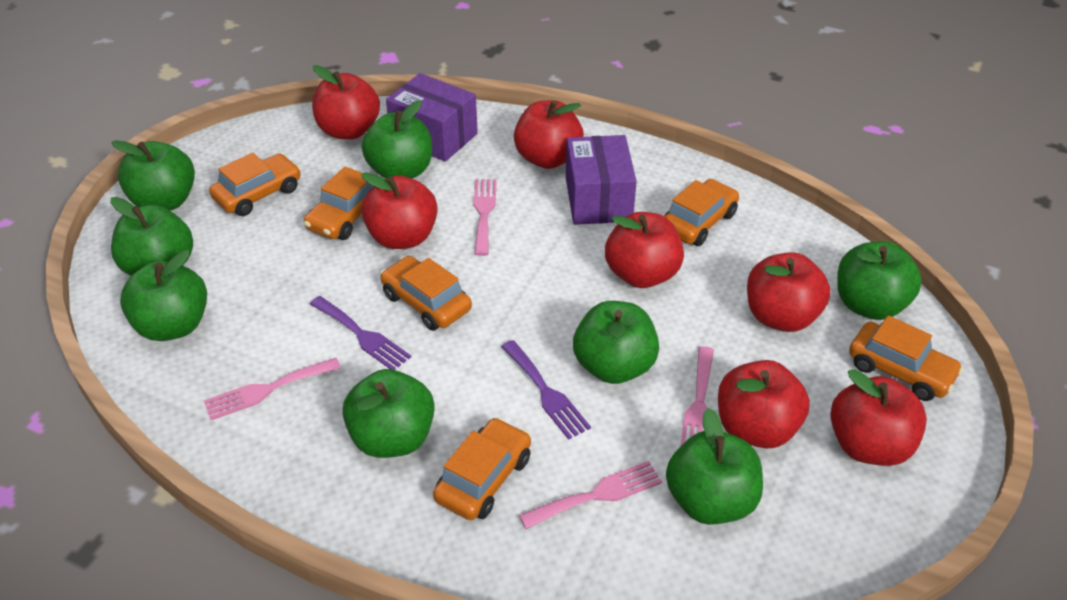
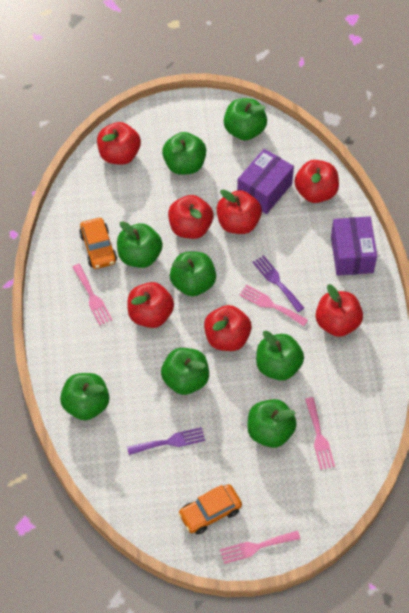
orange car: [209,153,301,216] [303,166,373,240] [380,256,472,331] [433,417,531,520] [664,179,739,246] [849,315,963,401] = 6 -> [79,218,117,269] [178,484,242,535] = 2

